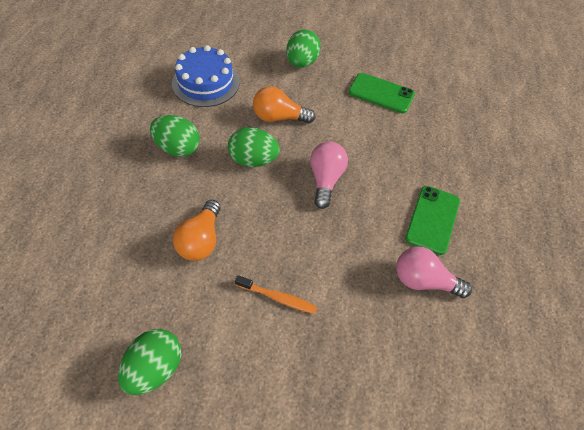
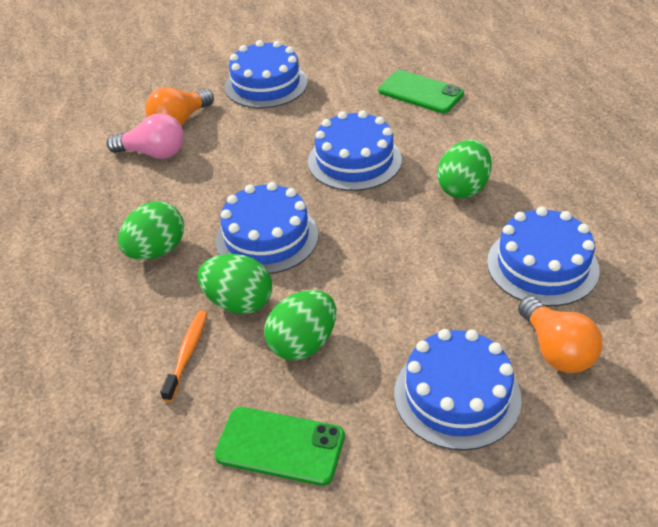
blue cake: [172,45,239,107] = 1 -> [215,182,319,274] [225,40,308,108] [308,110,402,191] [394,329,522,450] [487,207,600,306] = 5
pink light bulb: [310,142,348,209] [396,246,472,298] = 2 -> [107,113,184,159] = 1

